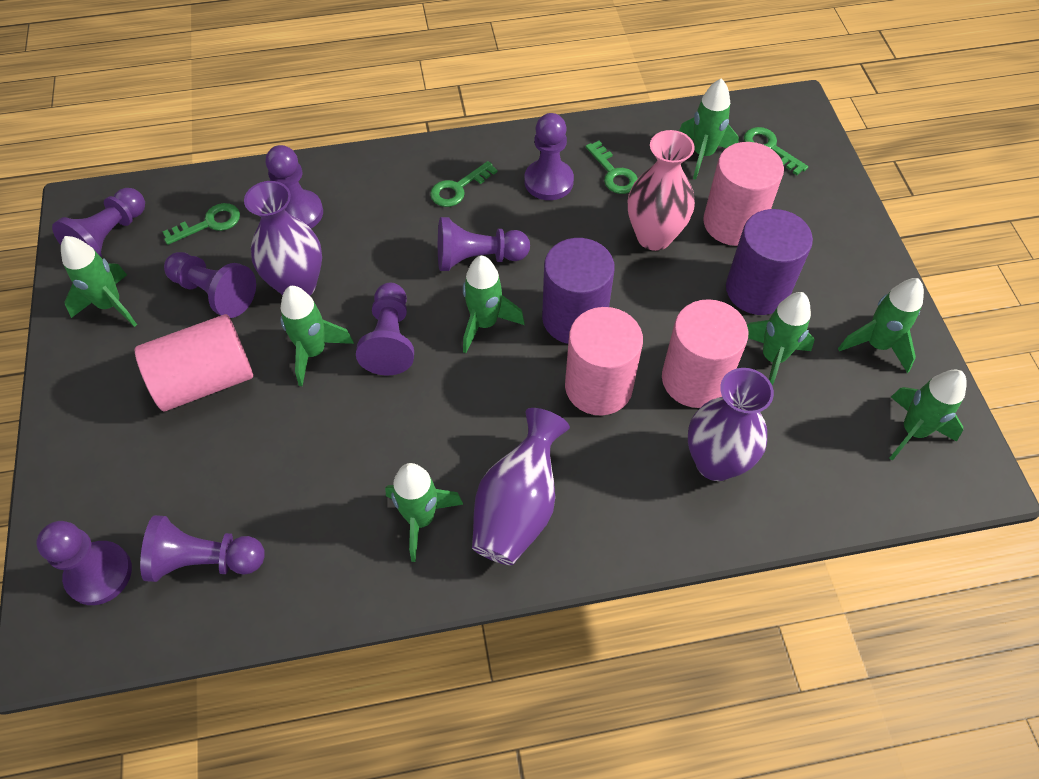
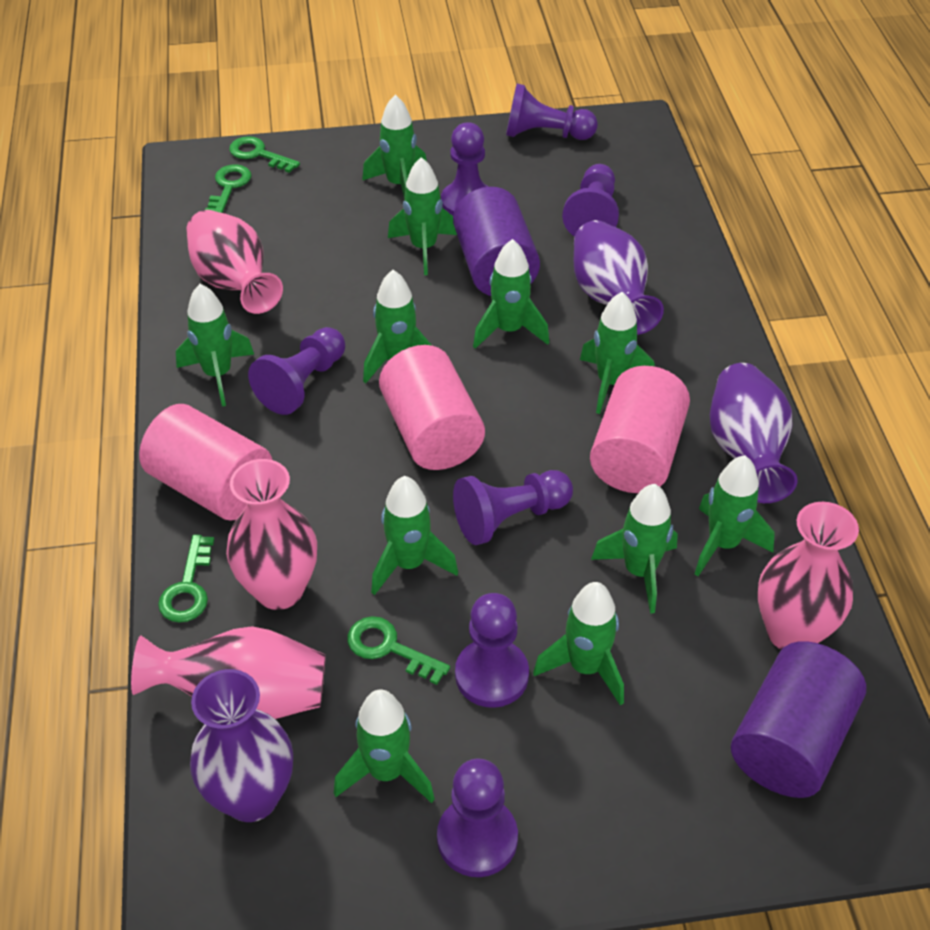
green rocket: [61,236,137,327] [280,286,354,386] [385,463,463,562] [463,256,525,353] [679,78,739,180] [747,292,815,386] [838,278,924,373] [889,370,967,461] = 8 -> [176,284,254,407] [334,689,435,803] [362,95,427,198] [363,270,431,383] [371,476,458,595] [388,157,457,275] [473,239,549,349] [533,582,624,706] [580,292,654,414] [591,484,678,614] [695,455,775,576] = 11
pink cylinder: [135,314,253,411] [565,307,643,415] [662,299,748,408] [703,142,784,246] = 4 -> [139,404,272,521] [379,345,485,470] [590,366,690,493] = 3
pink vase: [628,130,695,251] = 1 -> [131,626,326,719] [186,210,283,314] [226,459,317,610] [758,502,859,650] = 4
purple pawn: [36,521,132,605] [52,188,145,258] [140,515,265,582] [164,252,256,318] [266,145,323,229] [356,283,414,375] [438,217,530,271] [525,113,574,200] = 8 -> [248,327,345,415] [437,759,518,877] [441,122,489,216] [453,470,573,545] [455,593,529,708] [506,84,598,140] [562,164,619,237] = 7

